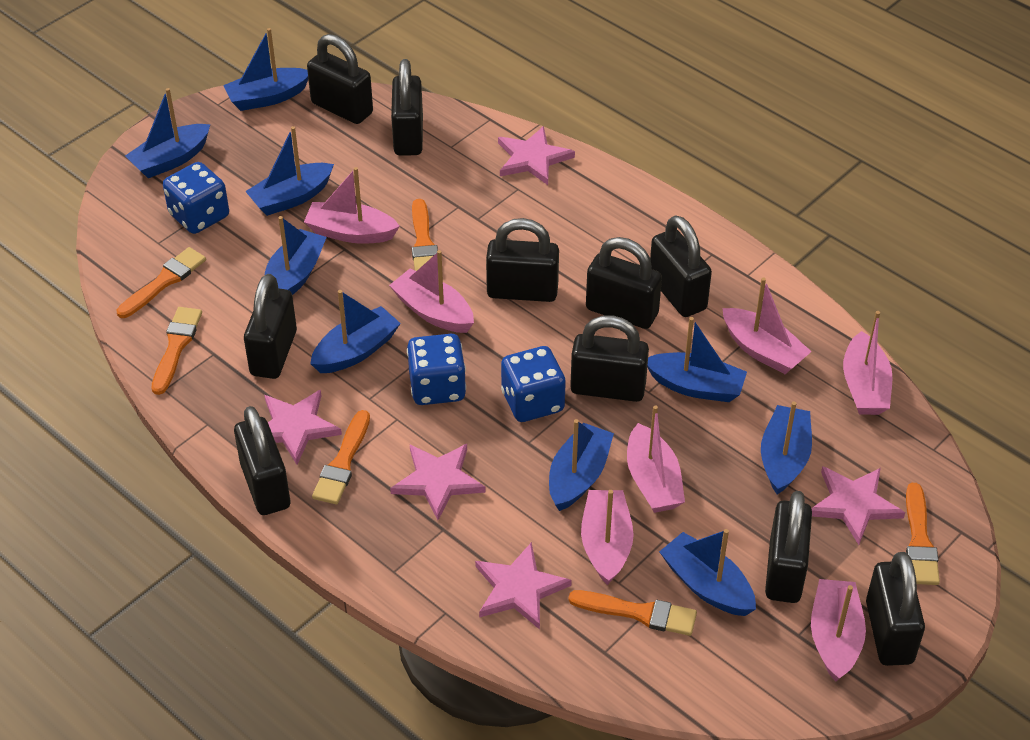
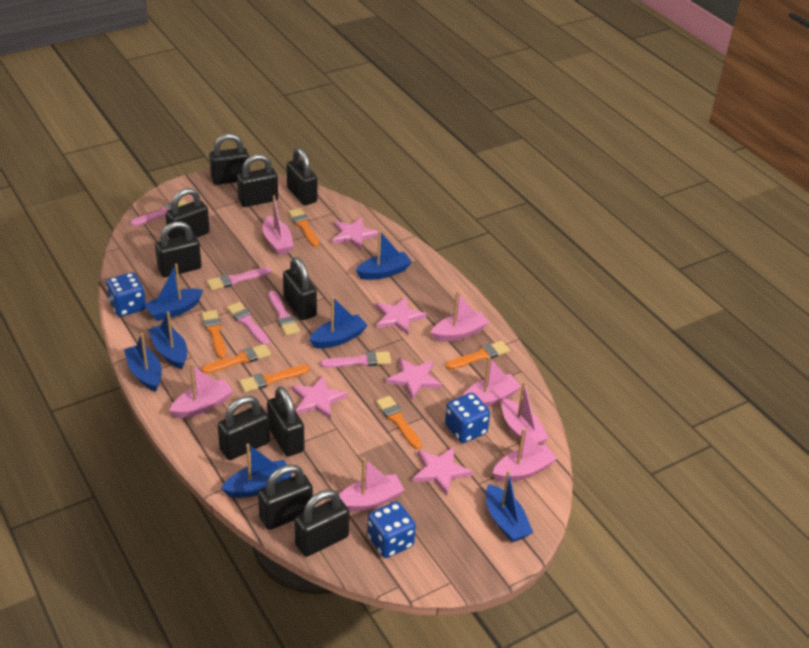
blue boat: [125,88,210,178] [223,28,308,111] [245,126,334,216] [265,216,327,295] [310,290,401,373] [549,419,614,511] [647,317,747,402] [659,529,756,616] [761,402,812,495] = 9 -> [124,333,162,392] [144,263,203,321] [148,311,187,369] [221,444,292,498] [309,296,368,348] [356,230,412,280] [486,470,533,542] = 7
pink brush: none = 0 -> [130,200,187,226] [206,267,271,291] [226,302,270,345] [268,291,300,336] [320,351,391,368] = 5

